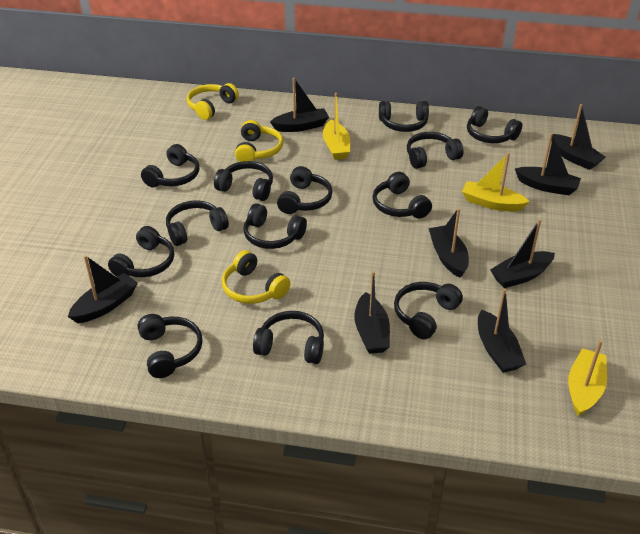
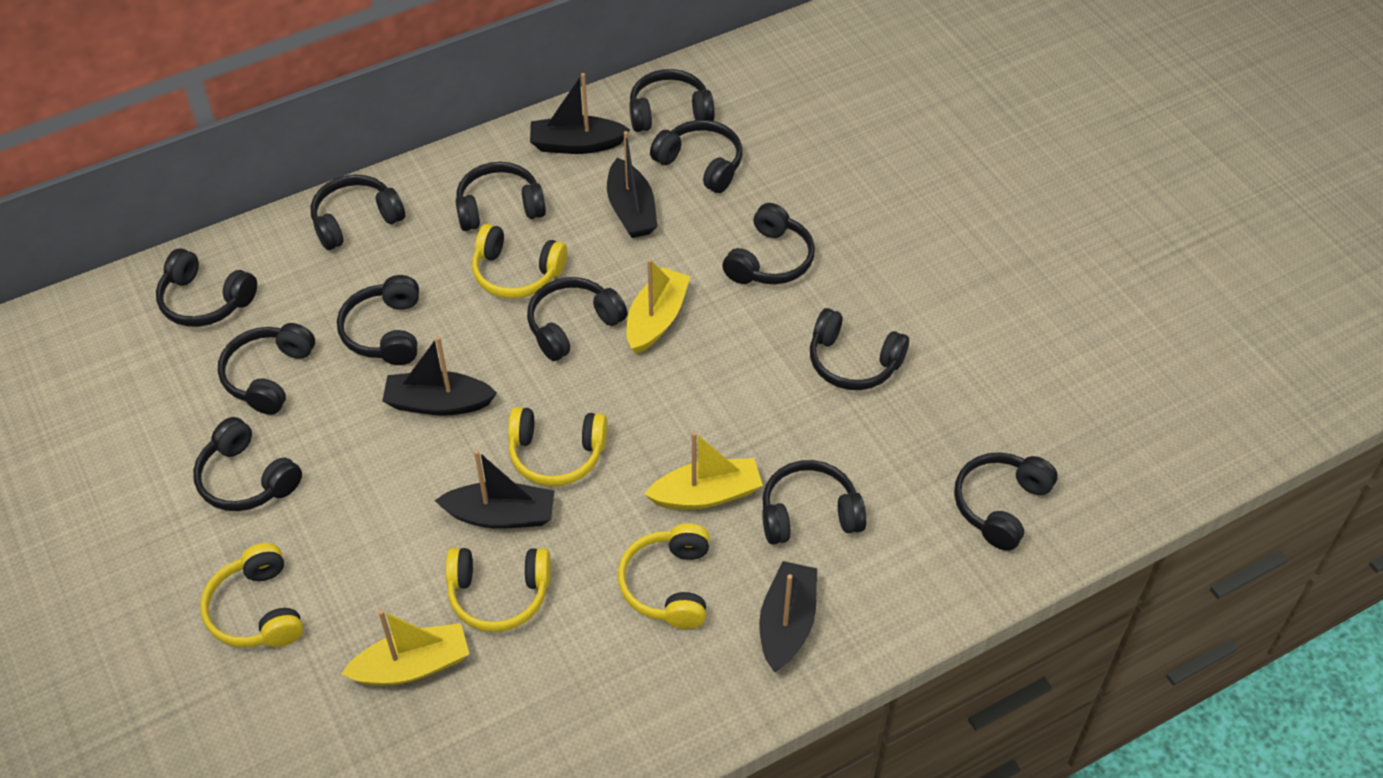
black boat: [68,255,138,323] [270,78,329,132] [354,271,390,354] [429,208,469,278] [478,289,526,373] [490,219,555,288] [515,133,581,195] [551,104,606,170] = 8 -> [382,336,497,416] [435,450,554,529] [530,73,630,154] [607,131,658,238] [759,561,817,672] = 5
yellow headphones: [187,83,239,120] [222,250,290,304] [235,120,283,162] = 3 -> [200,543,303,647] [445,548,551,632] [472,224,567,299] [508,407,607,486] [618,523,710,629] = 5

